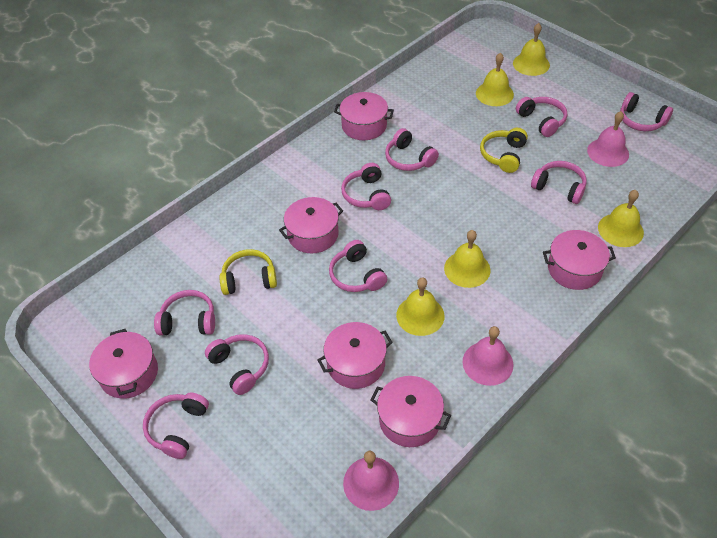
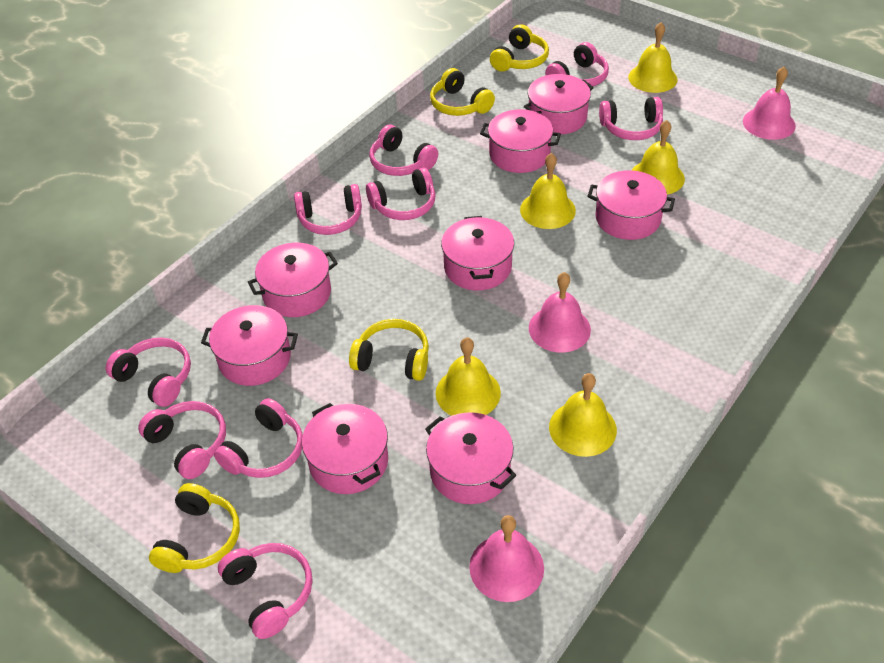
pink pot: [89,329,158,399] [279,197,343,253] [318,322,393,389] [334,92,394,140] [371,376,451,447] [543,230,616,290] = 6 -> [201,305,298,386] [248,243,338,317] [302,403,388,494] [425,412,516,504] [441,216,514,290] [480,109,561,173] [524,74,594,134] [588,170,675,240] = 8
yellow headphones: [219,249,277,295] [480,128,528,173] = 2 -> [149,483,240,573] [349,319,429,381] [430,68,495,116] [490,24,549,72] = 4

